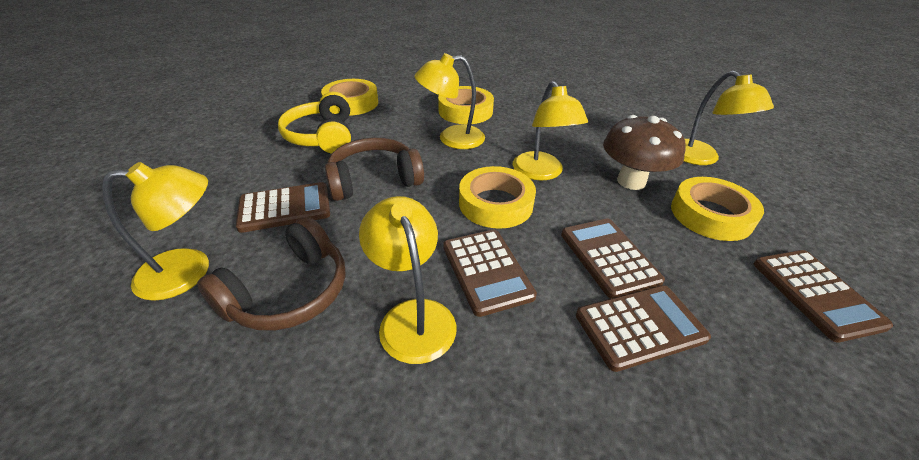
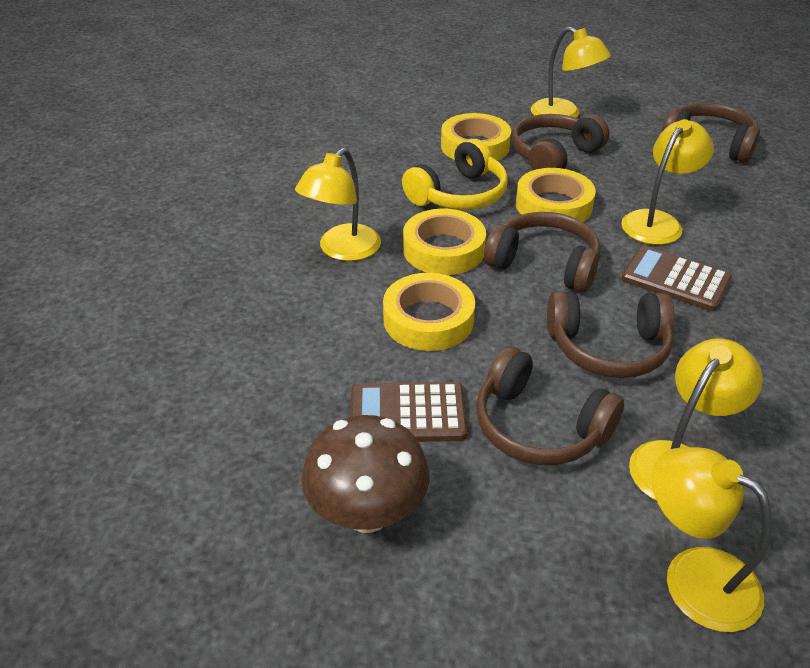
brown calculator: [236,182,330,233] [443,230,537,317] [561,218,665,299] [576,285,711,372] [753,250,893,342] = 5 -> [350,382,467,442] [621,246,732,311] = 2
brown headphones: [197,217,346,330] [325,137,424,201] = 2 -> [476,346,624,465] [484,212,600,293] [512,114,609,170] [547,291,674,378] [661,103,760,163] = 5

